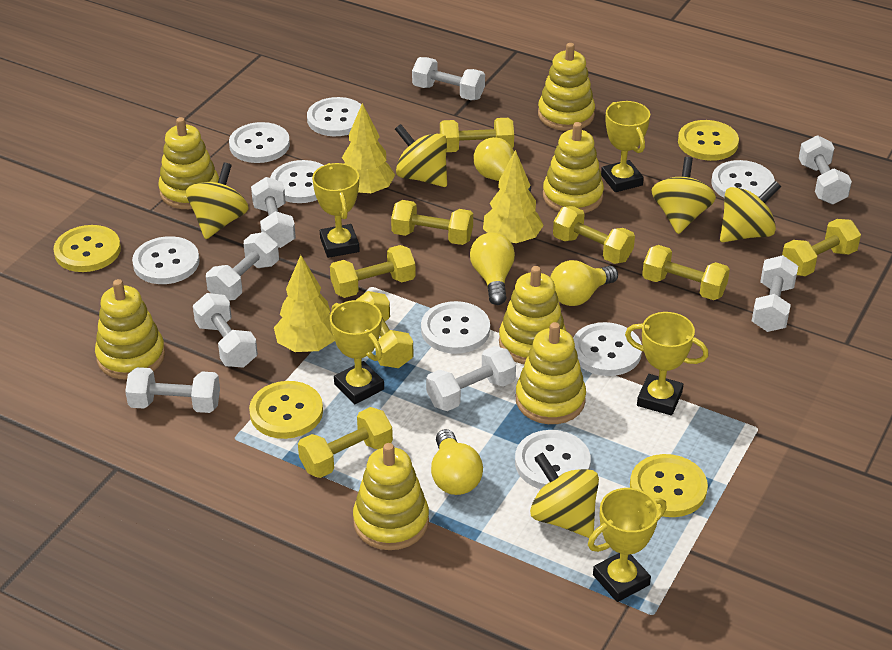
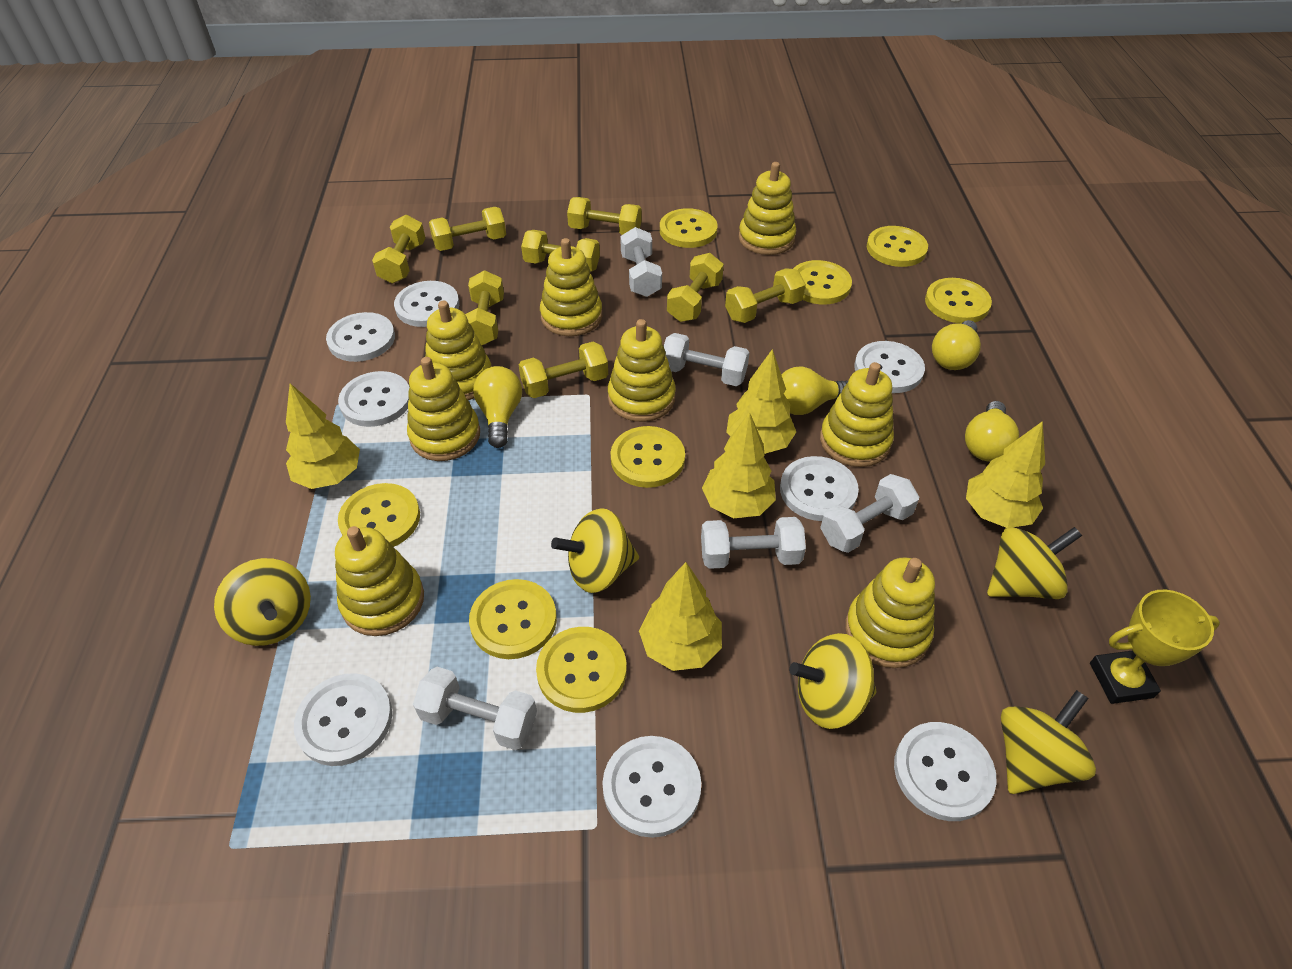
white dumbbell: [125,367,220,413] [193,293,258,368] [206,232,279,301] [251,177,296,248] [412,57,485,100] [426,346,516,411] [752,255,798,332] [799,135,852,204] = 8 -> [413,667,537,750] [620,227,662,297] [664,333,750,386] [701,517,806,569] [820,474,919,553] = 5
yellow button: [54,225,121,272] [249,381,323,439] [630,454,708,517] [678,120,739,161] = 4 -> [338,483,420,547] [469,579,557,659] [536,627,627,713] [610,426,685,488] [660,208,718,248] [793,260,852,304] [867,226,928,267] [925,278,992,323] = 8
yellow stacking toy: [95,279,165,380] [158,117,219,209] [353,443,429,550] [499,266,566,365] [516,322,586,424] [538,43,595,131] [543,122,604,213] = 7 -> [335,526,424,636] [407,357,480,461] [425,300,491,400] [540,238,602,336] [608,319,676,422] [739,162,796,255] [820,362,894,467] [845,557,935,668] = 8
yellow tree: [274,255,335,352] [342,103,395,196] [483,150,544,244] = 3 -> [286,383,360,489] [639,562,722,671] [702,412,776,518] [726,349,796,454] [966,421,1045,528] = 5
yellow trophy: [312,163,360,258] [330,300,384,404] [588,488,667,602] [601,101,650,192] [625,312,709,416] = 5 -> [1090,590,1220,704] = 1

